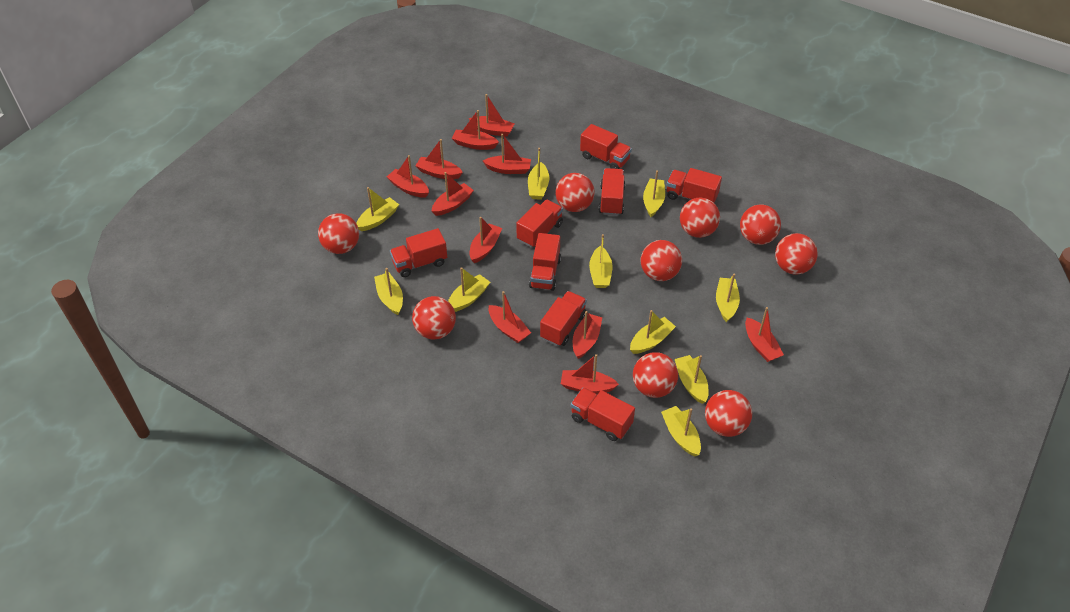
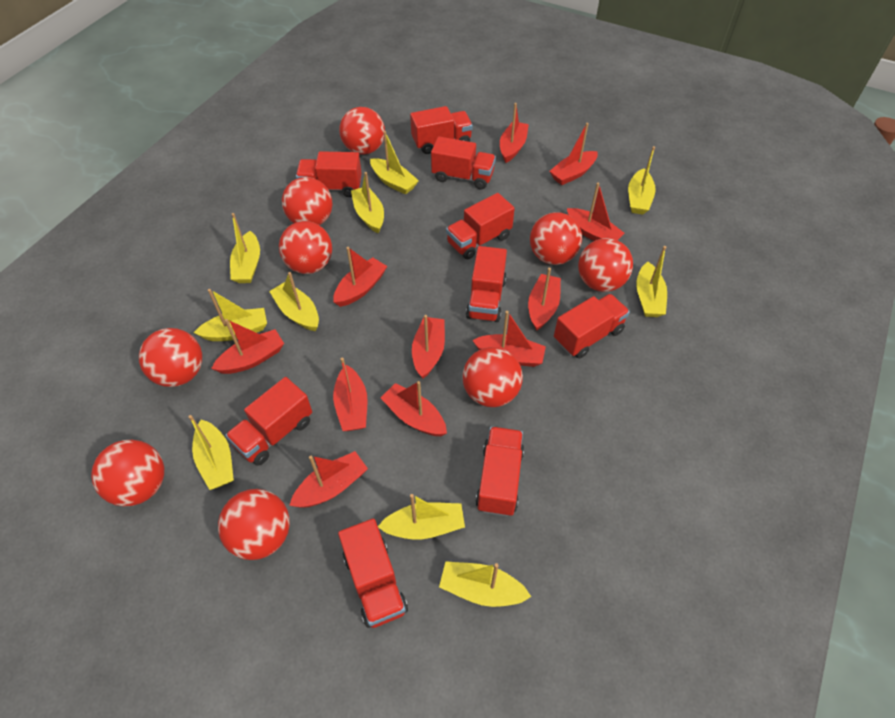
red truck: [390,228,447,277] [516,199,563,248] [529,233,561,291] [540,291,587,346] [571,387,635,441] [580,124,632,169] [599,168,625,216] [667,168,722,203] = 8 -> [225,377,312,466] [296,151,362,197] [338,518,408,628] [410,106,473,154] [431,136,496,189] [446,193,515,259] [466,246,507,322] [475,427,524,516] [554,294,630,359] = 9

